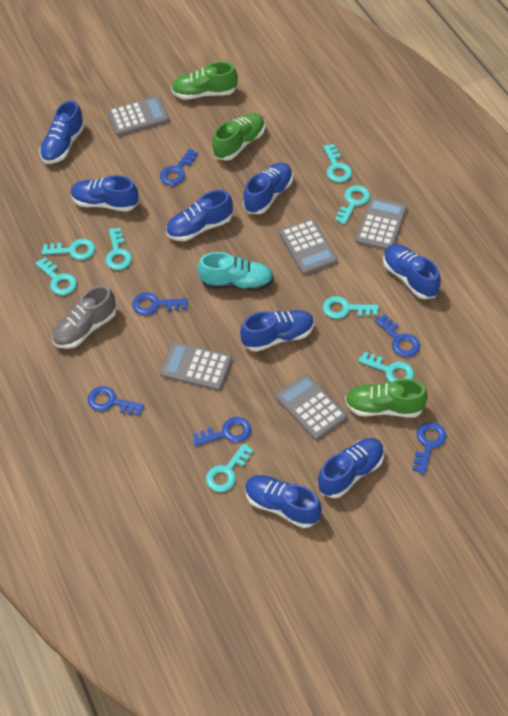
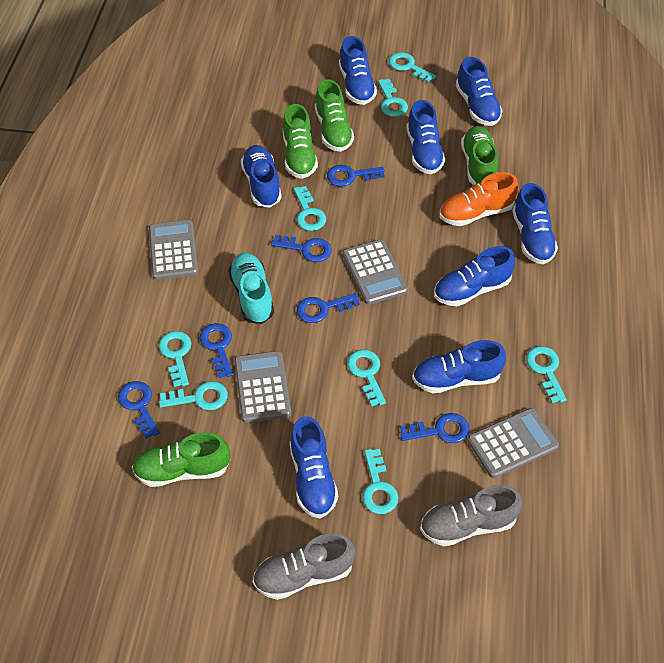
green shoe: [171,62,238,100] [212,113,265,161] [345,379,428,417] = 3 -> [132,432,230,487] [283,104,318,179] [315,79,354,152] [461,126,498,185] = 4
grey calculator: [107,96,169,136] [160,342,232,391] [275,374,347,440] [279,219,338,275] [355,197,407,250] = 5 -> [149,220,198,280] [234,351,291,423] [343,240,408,305] [467,408,559,478] = 4
grey shoe: [52,285,116,349] = 1 -> [253,533,355,600] [420,485,522,546] = 2
orange shoe: none = 0 -> [439,172,518,226] = 1

